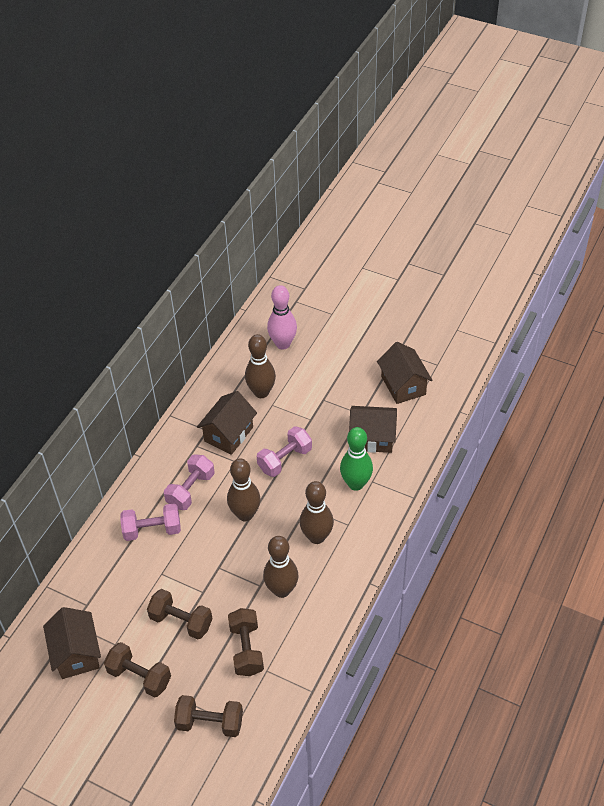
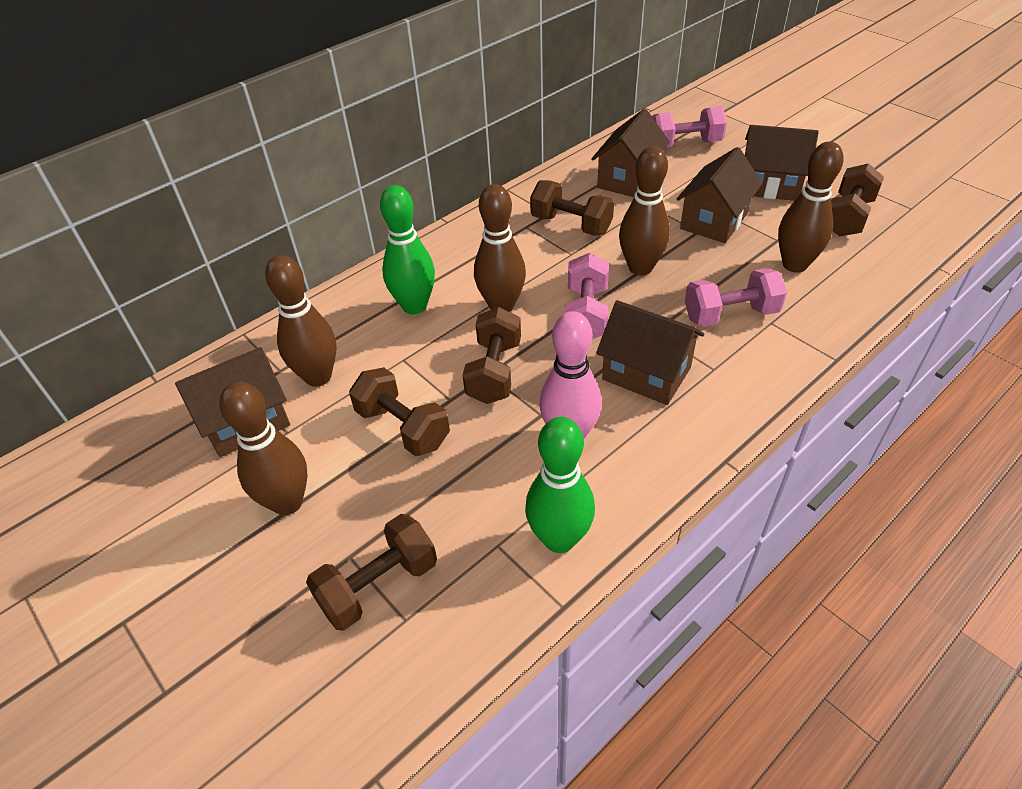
brown bowling pin: [227,458,261,521] [245,334,276,398] [263,536,299,598] [300,481,334,544] = 4 -> [219,381,308,515] [265,255,336,387] [474,184,526,312] [619,146,670,276] [778,142,844,273] = 5
brown dumbbell: [104,642,171,698] [147,589,213,639] [174,695,243,737] [228,608,264,676] = 4 -> [306,514,437,631] [349,367,450,456] [463,307,521,404] [530,180,614,236] [831,163,884,237] = 5
brown house: [43,607,101,679] [197,391,257,455] [349,406,397,453] [377,342,433,404] = 4 -> [175,347,290,457] [591,109,670,197] [596,300,704,405] [677,147,763,243] [745,125,819,201] = 5
green bowling pin: [340,427,373,491] = 1 -> [380,185,435,314] [525,417,595,553] = 2

